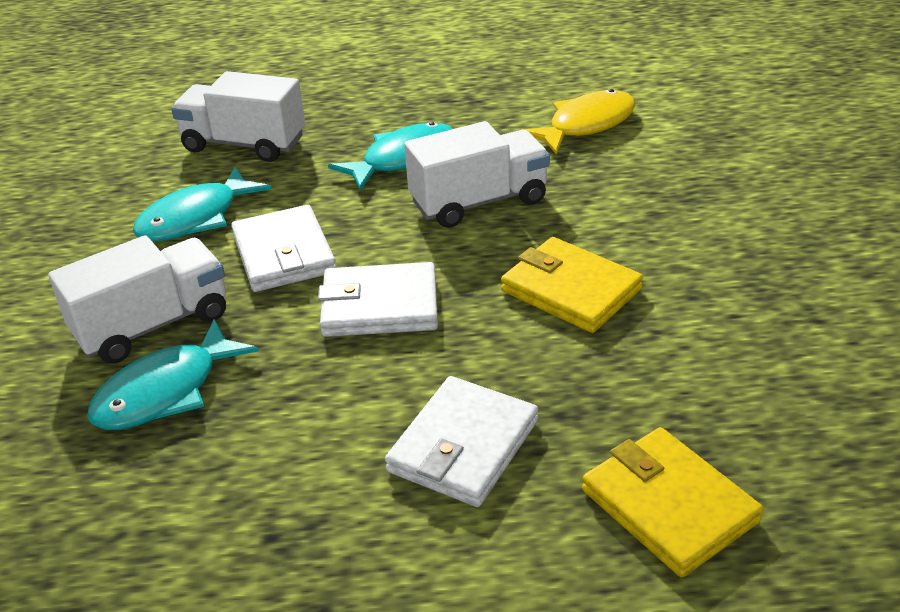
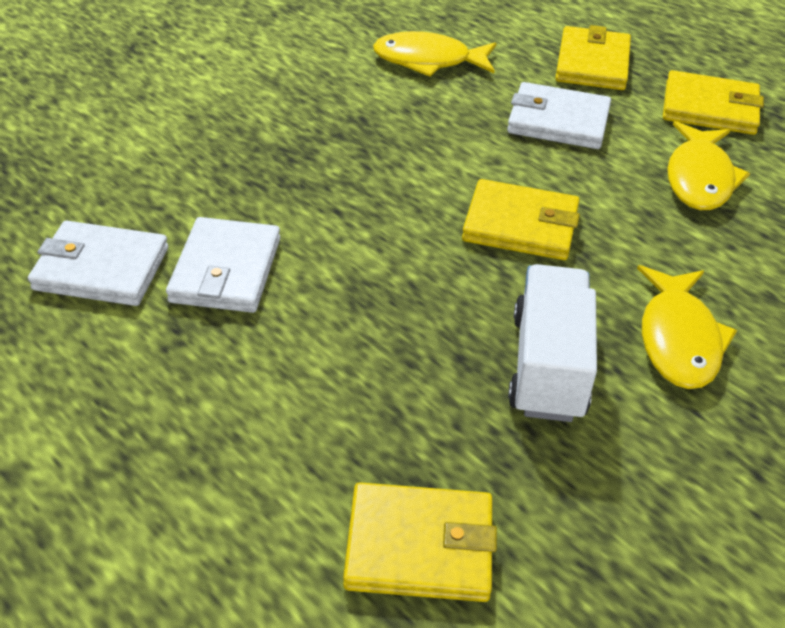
turquoise fish: [87,319,259,430] [133,166,272,241] [328,122,452,191] = 3 -> none = 0
white truck: [48,235,226,363] [171,71,305,162] [404,121,550,228] = 3 -> [508,264,597,422] = 1
yellow fish: [520,89,636,155] = 1 -> [373,31,496,77] [637,265,737,389] [667,121,750,210] = 3
yellow wallet: [501,237,643,333] [582,427,763,577] = 2 -> [343,482,497,602] [462,179,580,260] [555,25,631,90] [663,70,764,135] = 4

